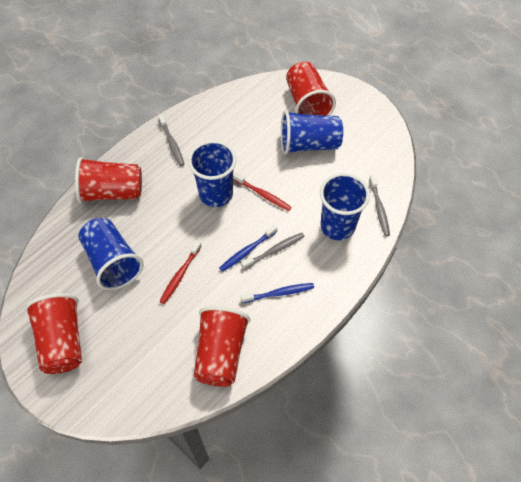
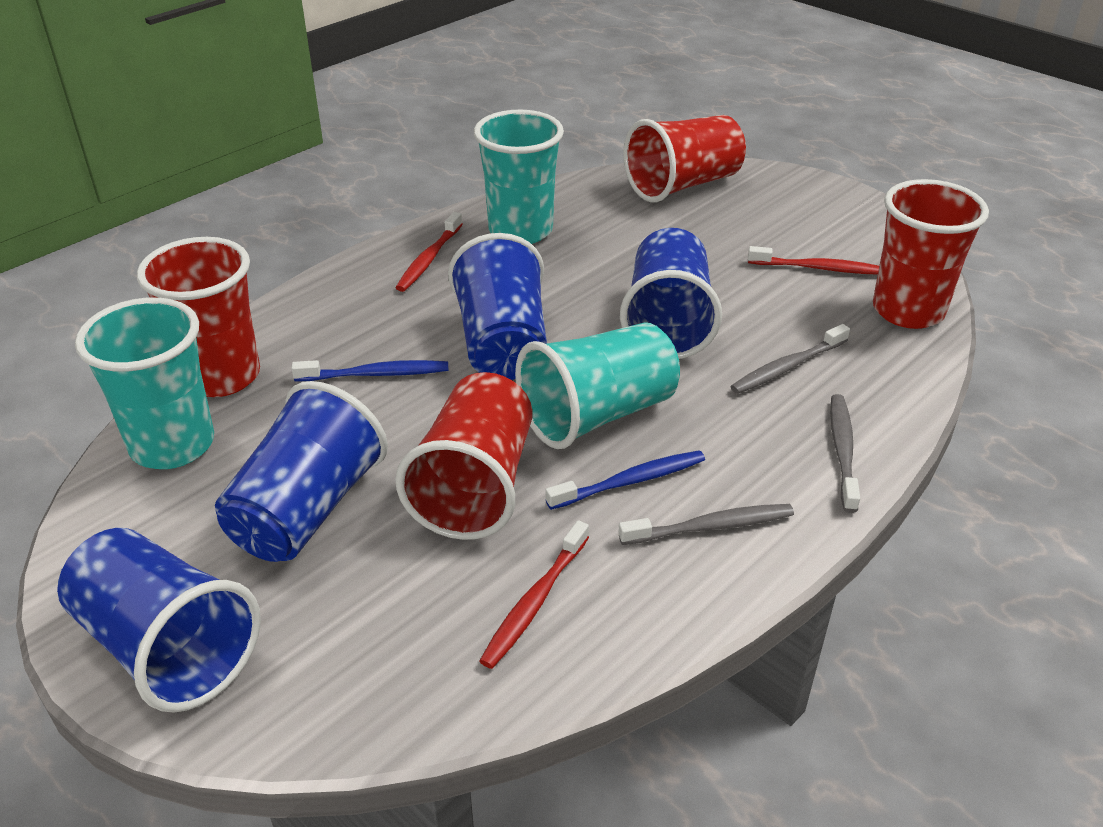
red toothbrush: [159,241,202,304] [233,173,292,211] = 2 -> [395,212,463,292] [480,520,589,669] [748,246,879,275] = 3
turquoise cup: none = 0 -> [75,297,214,469] [474,110,564,244] [515,322,680,449] = 3

